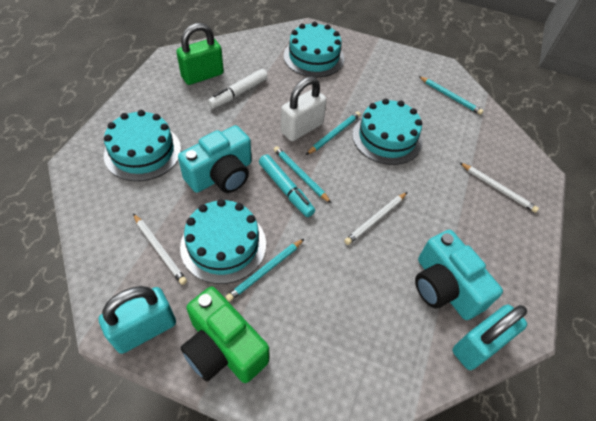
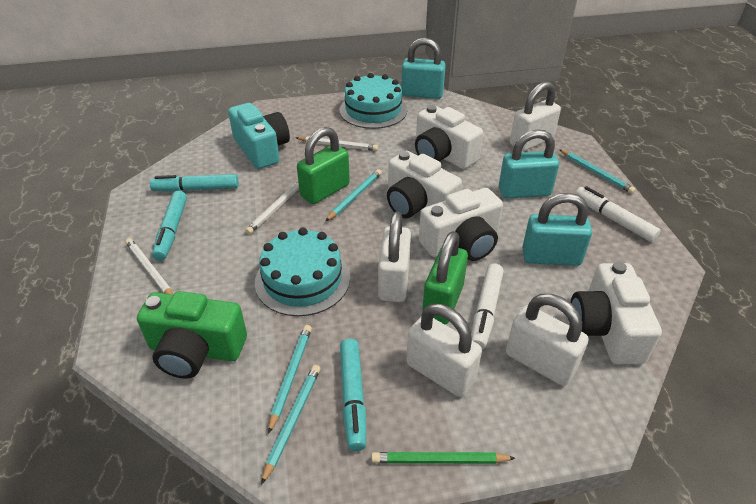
green padlock: [176,23,224,85] = 1 -> [297,127,350,204] [422,231,468,324] = 2
green pencil: none = 0 -> [371,452,515,464] = 1
turquoise cake: [104,110,181,181] [180,199,266,284] [284,22,344,77] [352,98,422,165] = 4 -> [255,228,350,316] [340,73,407,129] = 2
turquoise camera: [178,125,251,193] [415,230,503,320] = 2 -> [228,103,290,169] = 1
turquoise marker: [259,154,315,217] = 1 -> [150,174,239,192] [152,191,187,261] [340,339,366,451] = 3
turquoise padlock: [99,286,176,354] [452,304,527,370] = 2 -> [401,38,446,99] [499,129,559,199] [522,193,592,266] = 3
white camera: none = 0 -> [387,151,462,218] [415,105,483,169] [419,188,503,261] [570,262,662,364] = 4
white marker: [208,69,268,109] = 1 -> [471,263,504,350] [575,186,661,242] = 2
white padlock: [281,76,327,141] = 1 -> [378,211,411,302] [406,304,482,397] [506,294,589,386] [510,81,561,151] = 4

